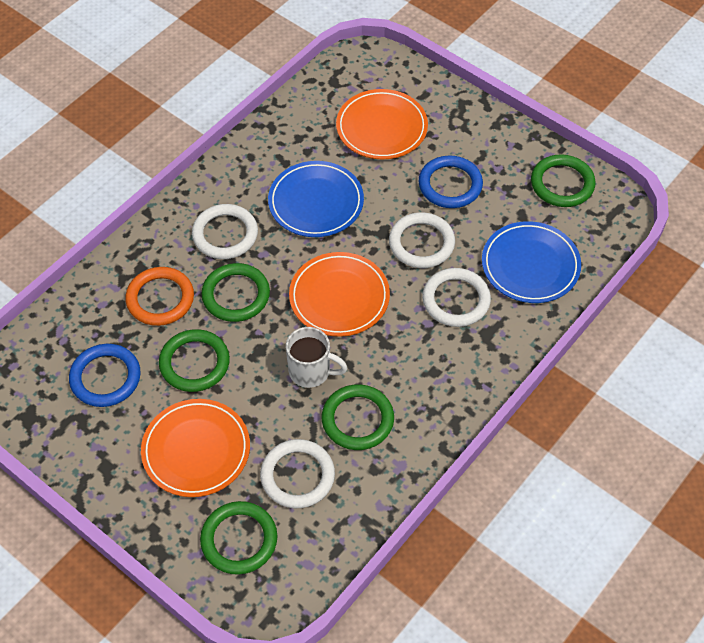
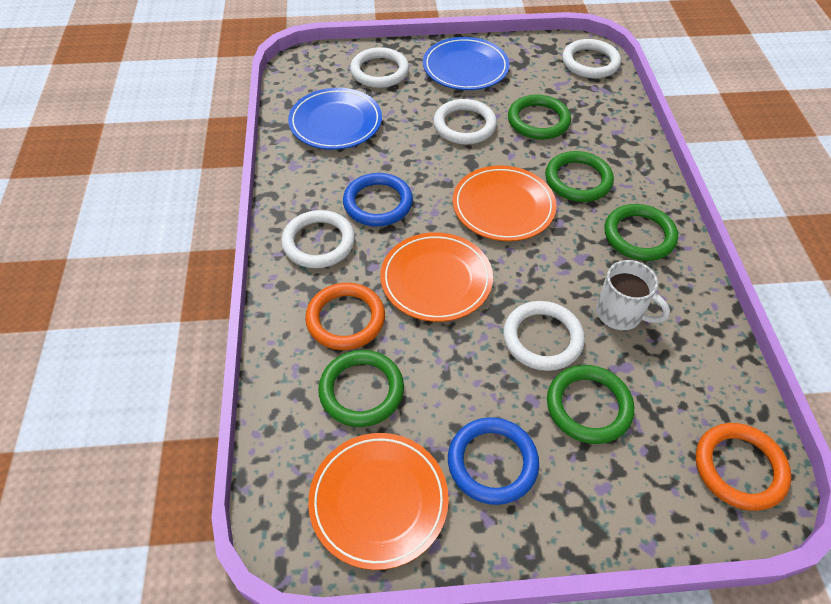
orange ring: [125,267,194,326] = 1 -> [305,283,385,350] [696,423,792,511] = 2
white ring: [192,204,258,259] [260,439,335,508] [389,212,455,268] [422,268,491,327] = 4 -> [281,210,355,268] [350,47,409,88] [433,99,497,144] [503,301,585,371] [562,39,621,78] = 5

